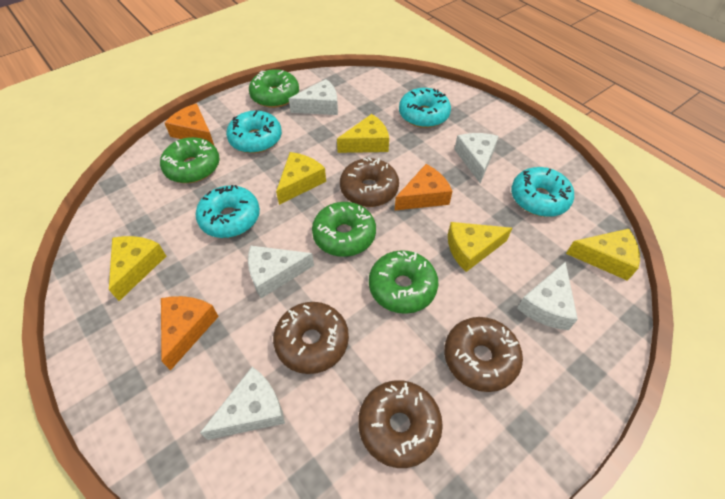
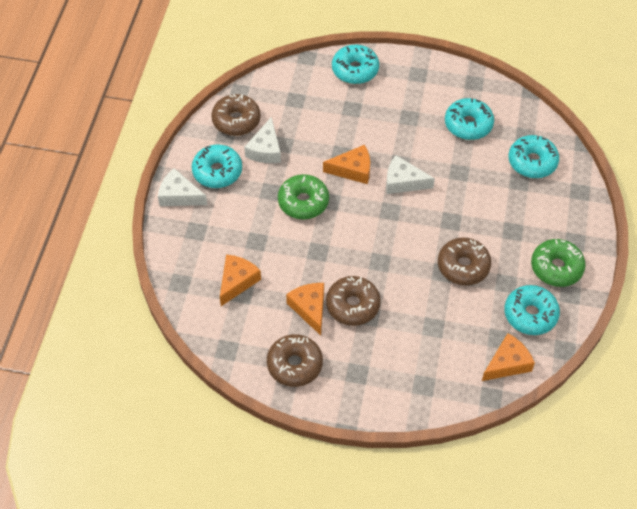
green donut: [160,137,220,183] [249,69,299,108] [312,202,376,257] [369,250,438,314] = 4 -> [278,174,329,219] [531,239,586,287] = 2
orange cheese: [161,296,219,371] [164,103,214,145] [394,164,452,211] = 3 -> [220,254,261,306] [286,283,324,336] [323,145,370,184] [482,333,535,381] = 4
turquoise donut: [195,185,260,238] [226,110,282,153] [399,88,451,128] [511,167,574,217] = 4 -> [192,144,242,188] [332,45,379,84] [445,98,494,140] [504,285,560,335] [509,135,559,178] = 5
white cheese: [200,367,285,440] [248,245,314,298] [289,79,338,115] [454,133,499,183] [517,261,578,330] = 5 -> [158,168,207,206] [244,117,281,163] [386,155,435,194] = 3
yellow cheese: [109,236,166,301] [276,152,326,205] [337,114,389,153] [448,222,512,272] [566,229,640,281] = 5 -> none = 0

